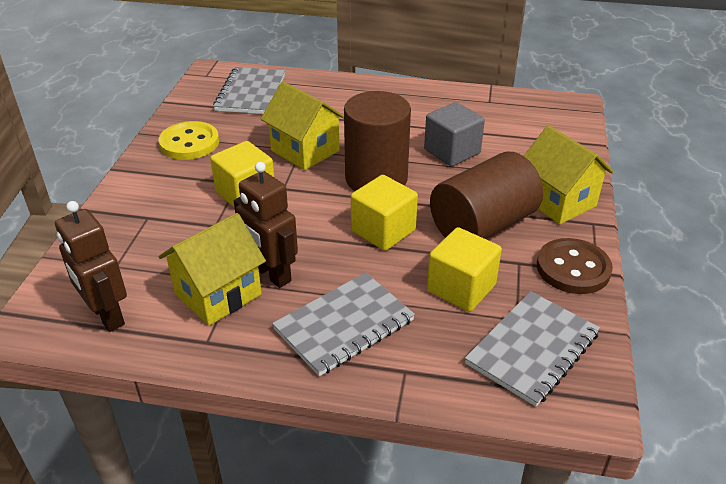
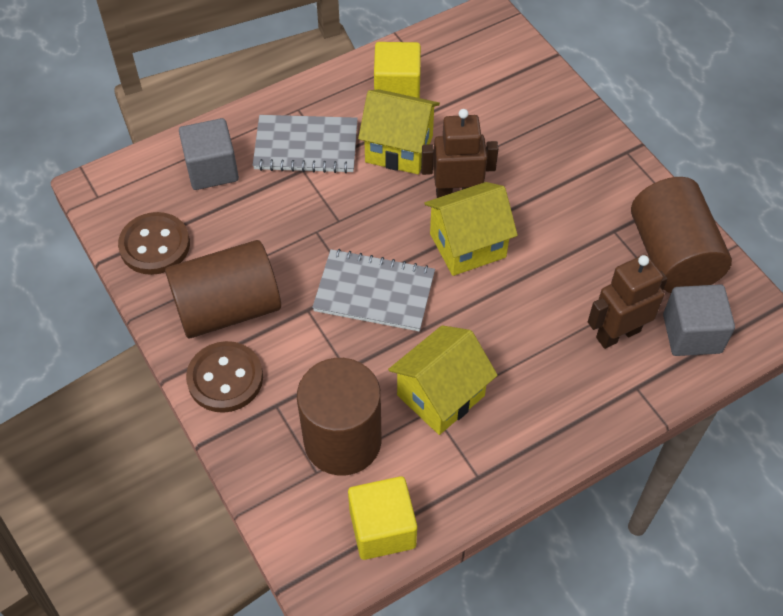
brown button: [537,238,613,294] = 1 -> [118,212,190,275] [186,341,263,413] = 2
brown cylinder: [344,91,411,191] [430,152,543,239] = 2 -> [165,240,281,338] [297,358,382,476] [631,177,732,293] = 3
grey cube: [424,102,485,167] = 1 -> [179,118,239,190] [663,284,735,356] = 2
grey notebook: [213,67,285,114] [272,272,415,376] [465,291,600,406] = 3 -> [253,115,358,173] [312,249,435,331] = 2
yellow button: [158,121,219,160] = 1 -> none = 0
yellow cube: [210,141,274,207] [351,175,418,251] [427,227,502,312] = 3 -> [348,476,417,560] [374,42,421,98] = 2

